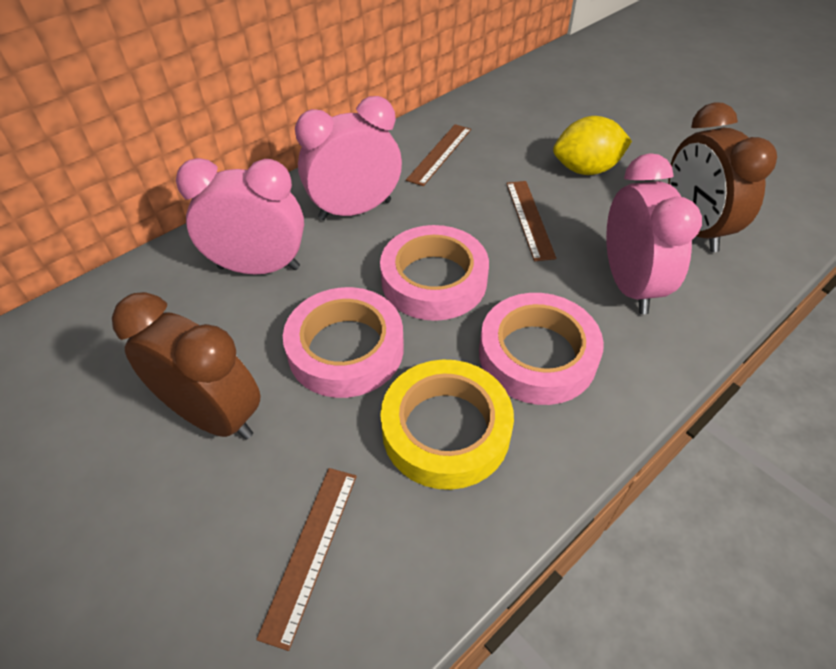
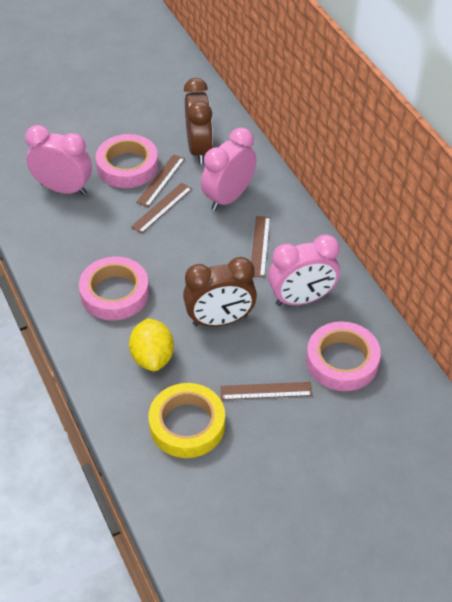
brown ruler: [256,468,357,651] [406,124,471,186] [506,181,556,261] = 3 -> [131,183,192,234] [136,154,185,207] [220,382,312,400] [251,216,270,278] = 4

